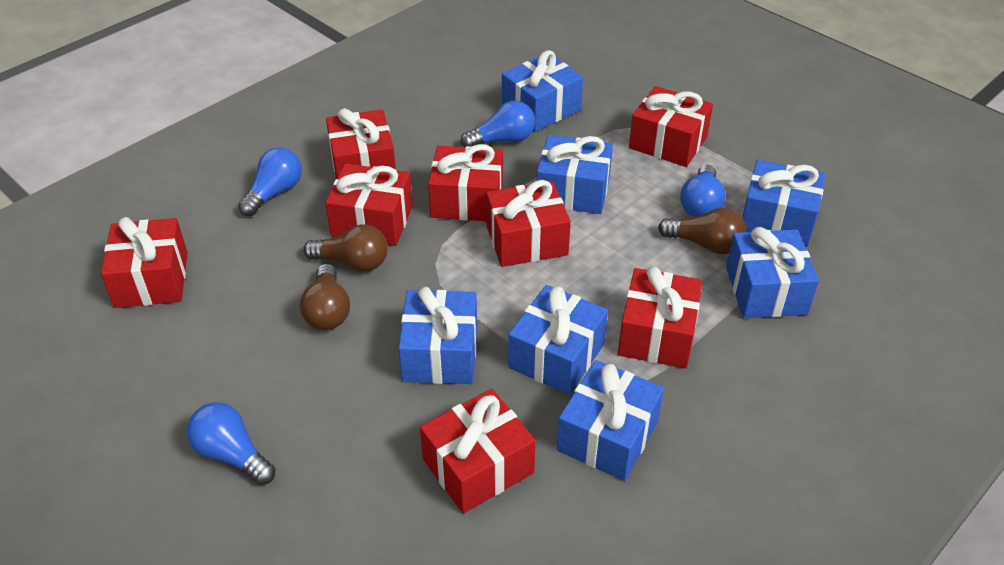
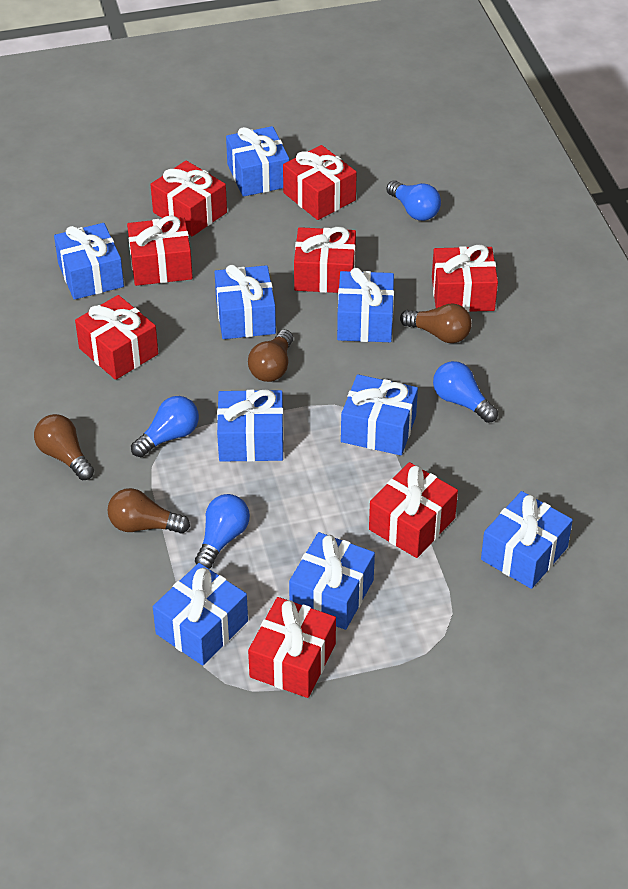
blue gift: [398,287,477,384] [502,50,583,132] [508,285,608,395] [537,135,613,214] [557,360,664,481] [726,227,819,319] [742,160,825,246] = 7 -> [54,223,124,300] [153,563,248,666] [214,265,276,339] [217,389,284,462] [226,126,289,197] [289,532,375,630] [337,268,394,342] [341,374,418,456] [481,491,573,589] = 9
brown light bulb: [300,264,350,330] [303,224,388,272] [658,208,746,254] = 3 -> [34,414,94,480] [107,488,190,534] [248,330,293,382] [400,303,472,343] = 4

